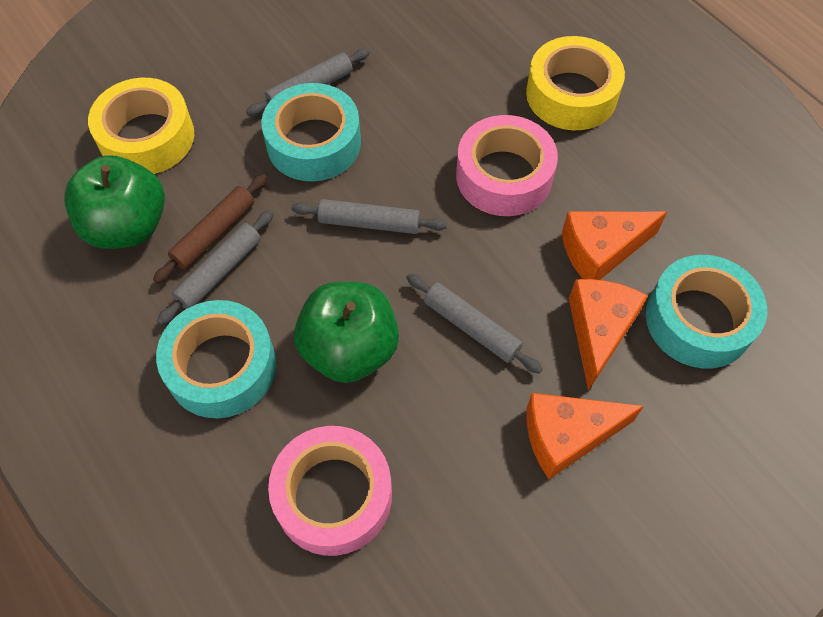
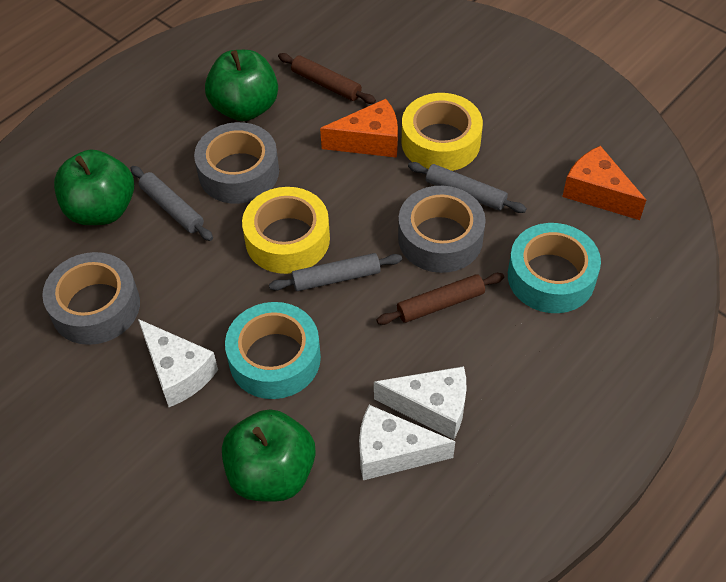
brown rolling pin: [153,174,267,284] = 1 -> [278,53,376,104] [377,273,504,325] = 2
green apple: [64,155,165,249] [294,282,399,383] = 2 -> [54,150,134,225] [205,50,278,121] [222,409,316,502] = 3
grey rolling pin: [157,210,273,325] [246,49,370,116] [291,199,447,234] [406,274,543,374] = 4 -> [130,166,213,241] [269,253,402,291] [408,162,527,213] = 3
grey tape: none = 0 -> [42,252,140,345] [194,122,279,204] [398,186,486,273] = 3
orange cheese: [526,393,644,479] [562,211,667,280] [569,279,648,391] = 3 -> [320,99,398,158] [562,146,646,220] = 2
pink tape: [268,426,392,556] [456,115,558,216] = 2 -> none = 0
turquoise tape: [156,300,276,418] [261,83,361,182] [646,255,767,369] = 3 -> [225,302,321,399] [508,223,601,313] = 2
white cheese: none = 0 -> [138,319,218,407] [359,405,455,480] [374,366,467,439] = 3

